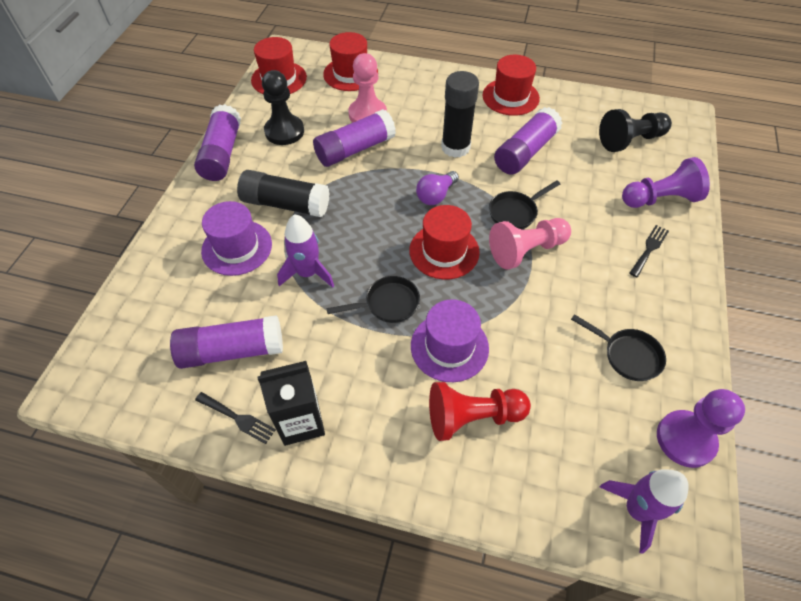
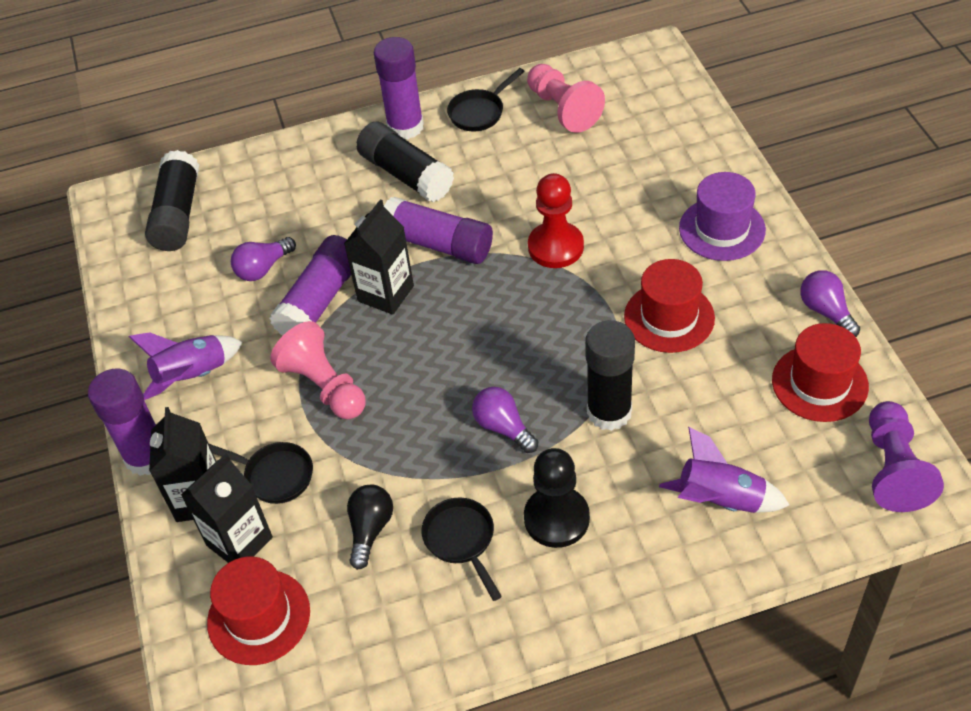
black carton: [258,361,325,446] = 1 -> [149,407,216,522] [181,453,273,563] [344,199,414,315] = 3
black fork: [195,392,276,444] [629,225,669,277] = 2 -> none = 0
black glue stick: [237,170,330,217] [441,71,479,158] = 2 -> [145,150,199,251] [356,122,454,202] [585,320,635,431] = 3
black light bulb: none = 0 -> [347,484,393,570] = 1
black pawn: [262,70,304,145] [599,109,672,152] = 2 -> [524,448,590,548] = 1
purple hat: [201,201,272,276] [411,299,489,382] = 2 -> [679,172,766,261] = 1
purple light bulb: [416,171,459,205] = 1 -> [231,237,296,281] [472,387,538,453] [801,270,860,337] = 3
purple pawn: [622,157,710,208] [657,389,745,468] = 2 -> [869,401,944,512] = 1
red hat: [251,37,307,94] [323,32,378,91] [409,205,480,279] [482,55,540,116] = 4 -> [207,557,310,665] [624,259,715,353] [772,323,869,422] = 3

